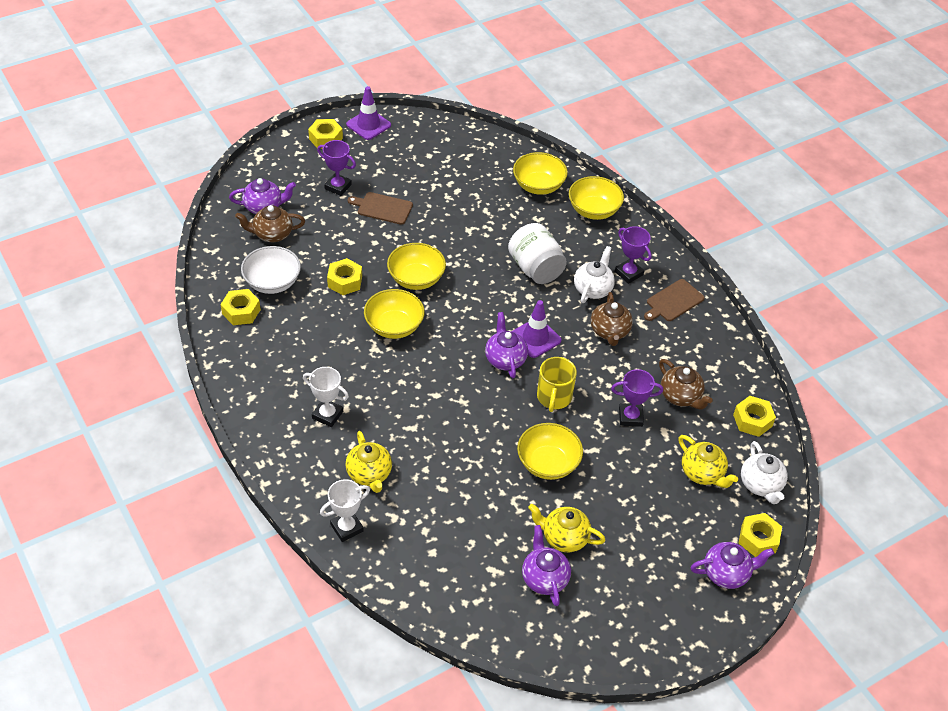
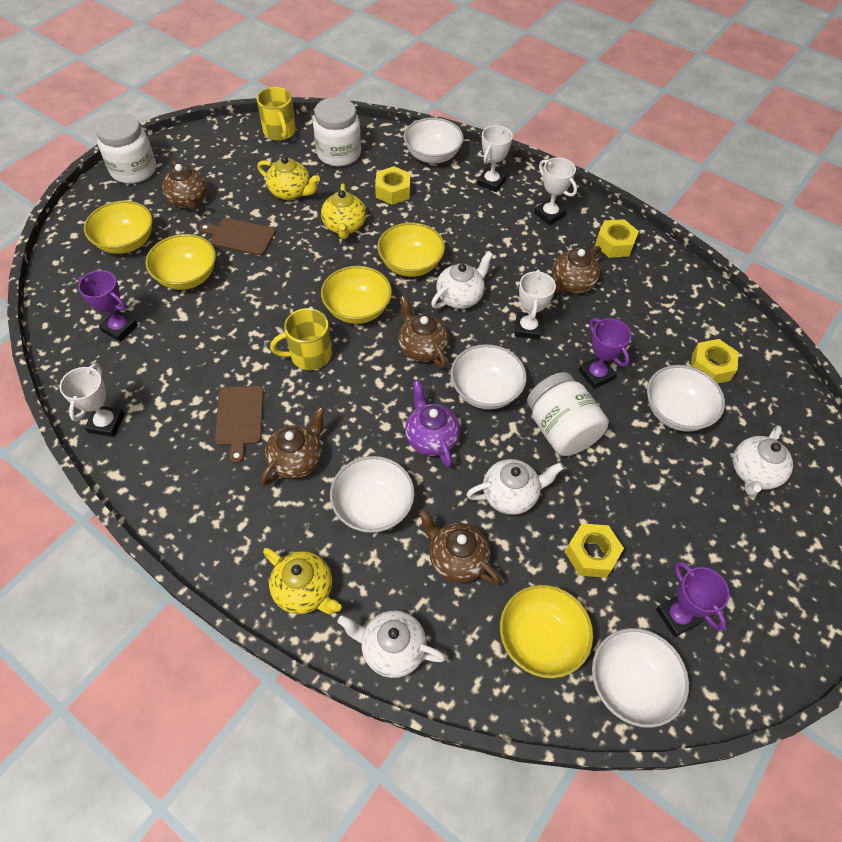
brown teapot: [235,205,305,242] [591,292,633,346] [659,359,713,410] = 3 -> [162,160,208,210] [261,406,325,486] [398,295,449,368] [418,508,500,585] [552,246,601,293] = 5
purple teapot: [229,178,296,214] [485,312,528,378] [522,525,571,606] [690,542,774,589] = 4 -> [405,380,460,467] = 1
purple traffic cone: [346,86,391,140] [511,300,561,358] = 2 -> none = 0
white bowl: [241,246,301,294] = 1 -> [330,456,415,533] [404,118,464,164] [450,344,527,409] [592,628,689,728] [647,365,725,432] = 5
white jar: [508,223,567,284] = 1 -> [95,113,156,184] [313,97,361,167] [527,372,609,456] = 3
white teapot: [574,246,615,303] [741,441,788,504] = 2 -> [338,611,446,678] [431,251,493,309] [466,459,564,515] [733,425,793,496] = 4
white trophy: [303,367,349,427] [320,479,370,542] = 2 -> [59,363,125,437] [477,125,513,192] [514,270,556,340] [534,157,577,225] = 4
yellow mug: [537,357,577,412] = 1 -> [257,87,296,141] [270,308,332,370] = 2
yellow nut: [221,289,261,325] [308,119,343,149] [327,258,362,295] [733,396,776,437] [739,513,782,557] = 5 -> [375,166,410,205] [565,523,624,578] [595,219,639,258] [691,339,739,383] = 4

